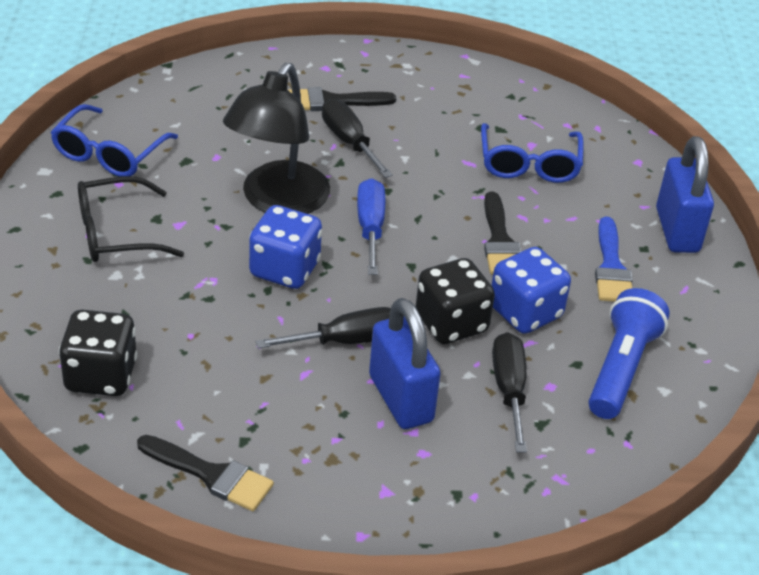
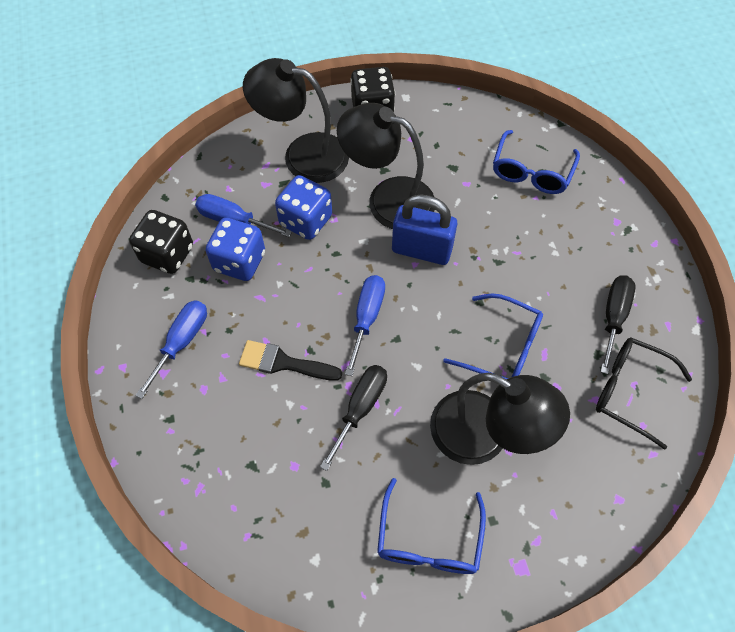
black brush: [137,435,274,511] [287,87,396,111] [484,192,521,274] = 3 -> [239,340,342,381] = 1
black lamp: [223,63,330,214] = 1 -> [243,58,349,183] [337,103,435,229] [430,373,570,465] = 3
black screwdriver: [256,307,391,348] [322,99,393,178] [492,332,527,453] = 3 -> [320,365,387,471] [600,275,636,374] = 2
blue brush: [595,217,633,302] = 1 -> none = 0
blue flashlight: [589,288,670,419] = 1 -> none = 0
blue glasses: [51,104,178,177] [481,123,584,183] = 2 -> [377,478,486,574] [443,293,543,380] [493,130,580,194] = 3
blue padlock: [369,298,441,429] [656,136,714,253] = 2 -> [392,194,457,265] = 1
blue screwdriver: [357,178,385,275] = 1 -> [135,300,207,399] [195,194,292,237] [345,275,385,376] = 3

